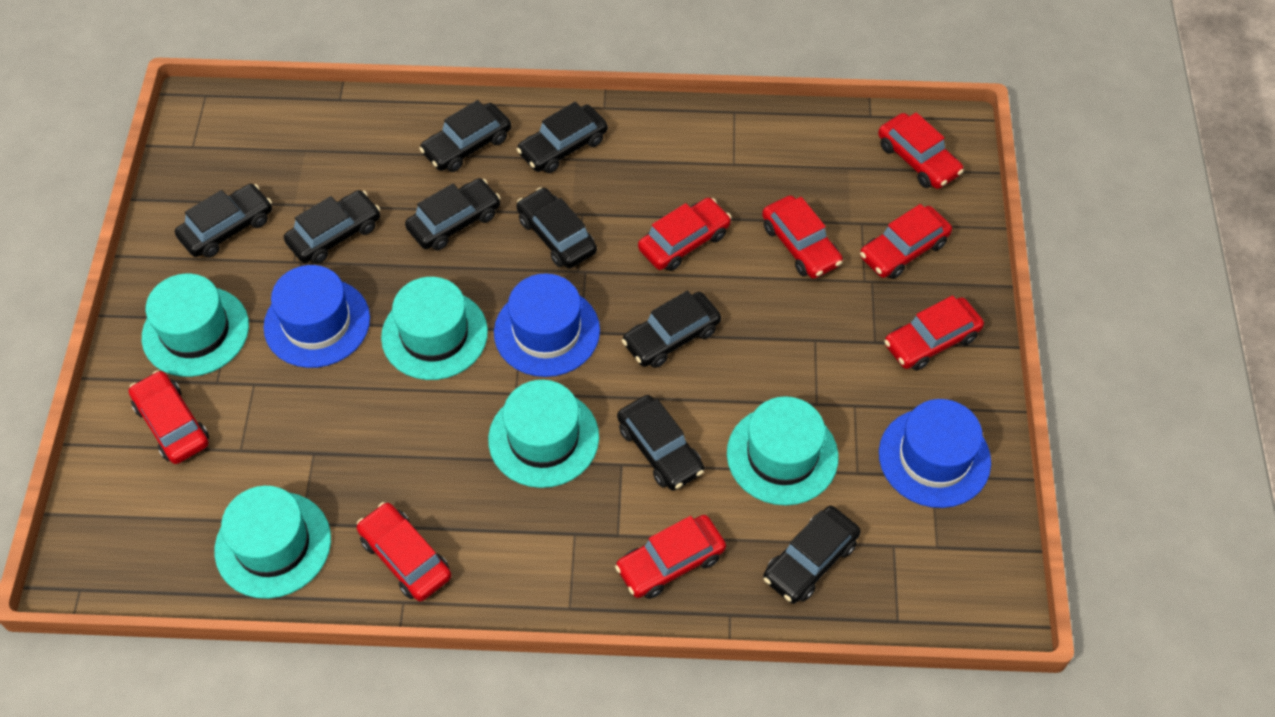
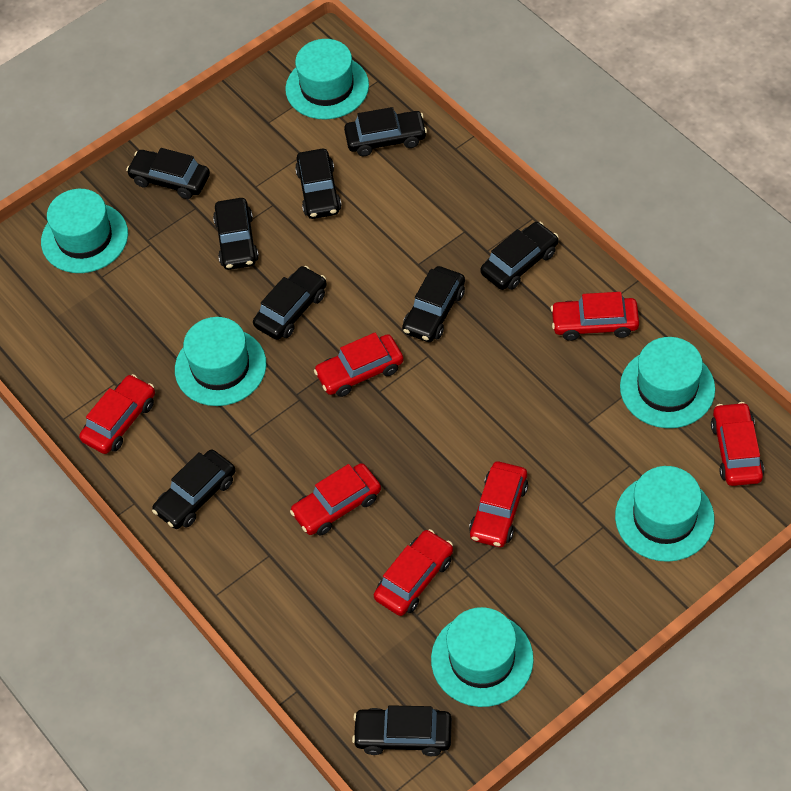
blue hat: [263,265,370,368] [494,273,600,377] [879,399,991,508] = 3 -> none = 0
red car: [129,370,209,464] [357,502,451,601] [615,515,726,599] [638,198,731,271] [762,195,843,279] [860,204,952,279] [878,112,964,189] [884,295,984,371] = 8 -> [79,374,155,454] [290,463,381,535] [314,332,404,397] [374,529,453,616] [469,462,528,547] [551,292,639,341] [711,402,764,486] = 7
turquoise hat: [142,273,249,377] [215,486,331,599] [381,277,488,380] [488,380,599,488] [727,396,838,505] = 5 -> [41,189,128,273] [175,317,266,406] [285,39,369,120] [431,607,534,707] [615,466,714,562] [620,337,715,428] = 6

